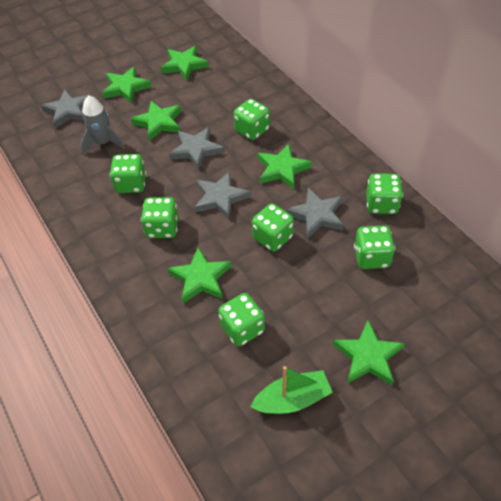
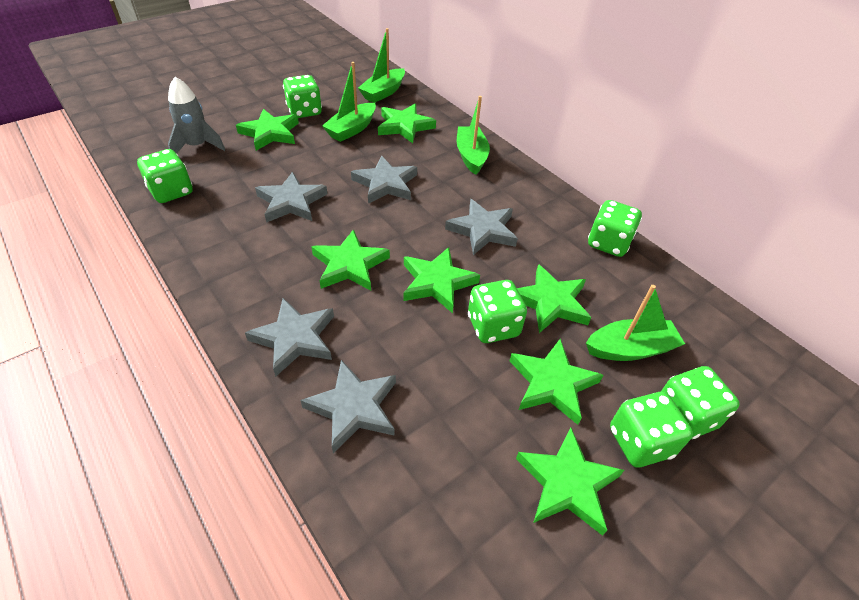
green boat: [250,366,333,414] = 1 -> [322,62,376,142] [358,28,405,103] [457,96,490,175] [586,285,685,361] = 4
green dice: [110,154,146,193] [141,197,178,238] [218,293,265,346] [233,99,270,140] [252,203,294,252] [354,225,395,269] [366,173,403,214] = 7 -> [137,149,193,203] [283,75,322,118] [468,280,527,343] [588,200,642,257] [610,392,693,468] [661,366,740,439] = 6
green star: [102,67,152,103] [131,101,181,141] [161,46,209,80] [168,247,231,303] [258,144,312,189] [333,320,405,385] = 6 -> [236,109,299,151] [311,229,390,290] [378,104,436,143] [404,247,480,313] [510,339,603,425] [516,427,624,536] [517,264,591,333] = 7
grey star: [41,89,91,128] [169,127,224,170] [195,171,251,220] [286,188,344,239] = 4 -> [245,298,334,377] [255,172,327,222] [300,360,396,453] [351,155,417,204] [445,199,518,255] = 5

